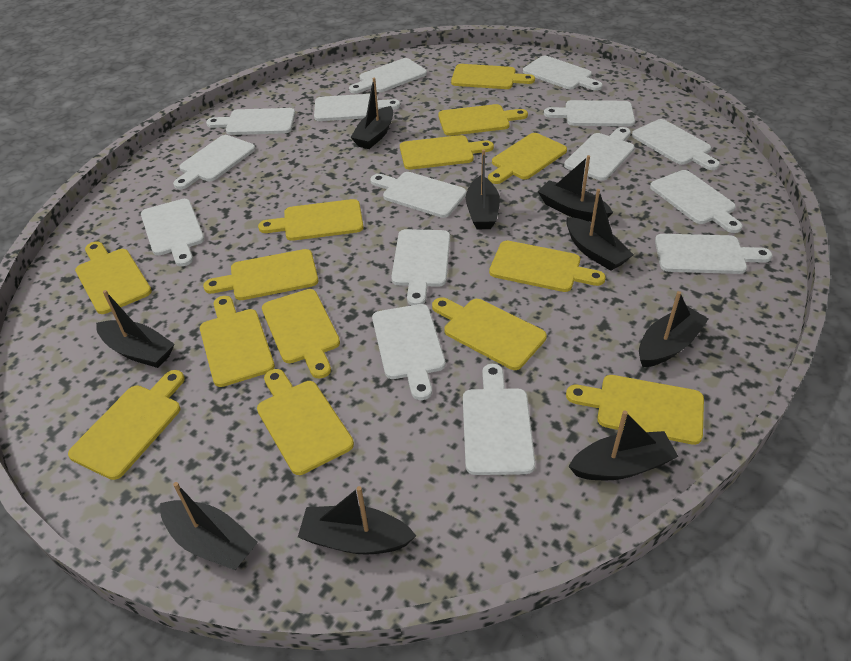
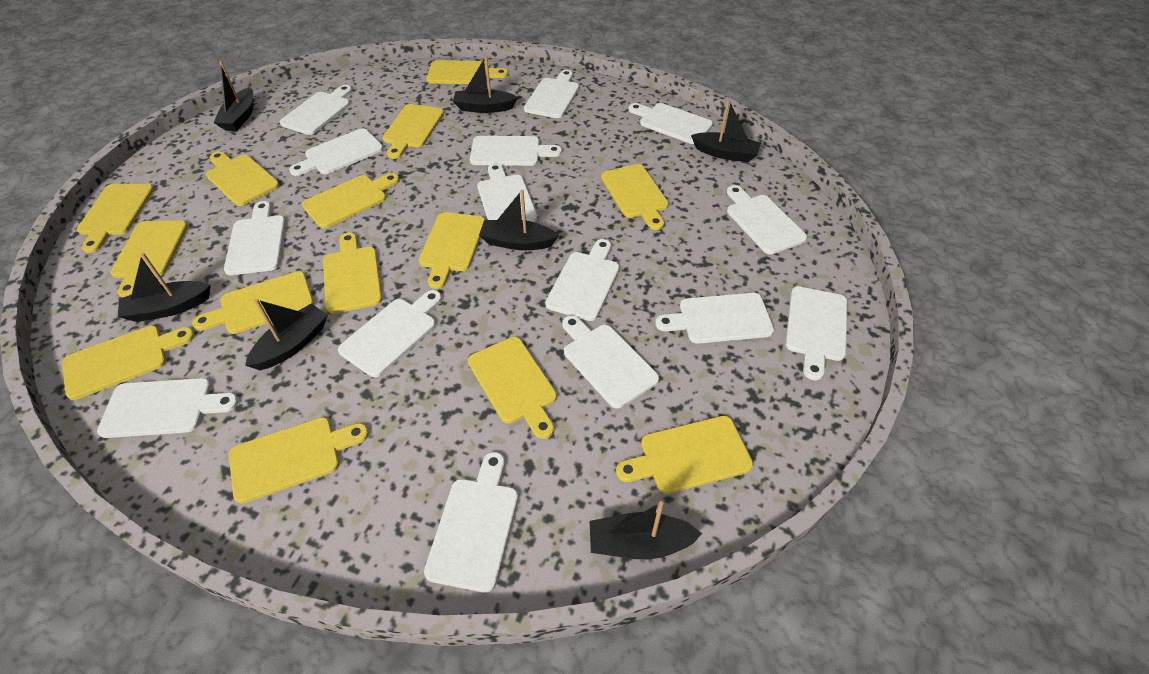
black boat: [96,290,175,368] [160,482,258,570] [298,486,416,555] [350,78,393,149] [466,150,500,229] [538,155,613,222] [566,189,634,271] [568,410,679,480] [639,291,708,368] = 9 -> [118,253,211,322] [213,61,253,131] [245,299,328,370] [453,56,518,113] [479,190,559,250] [589,501,702,560] [691,99,761,162] = 7

